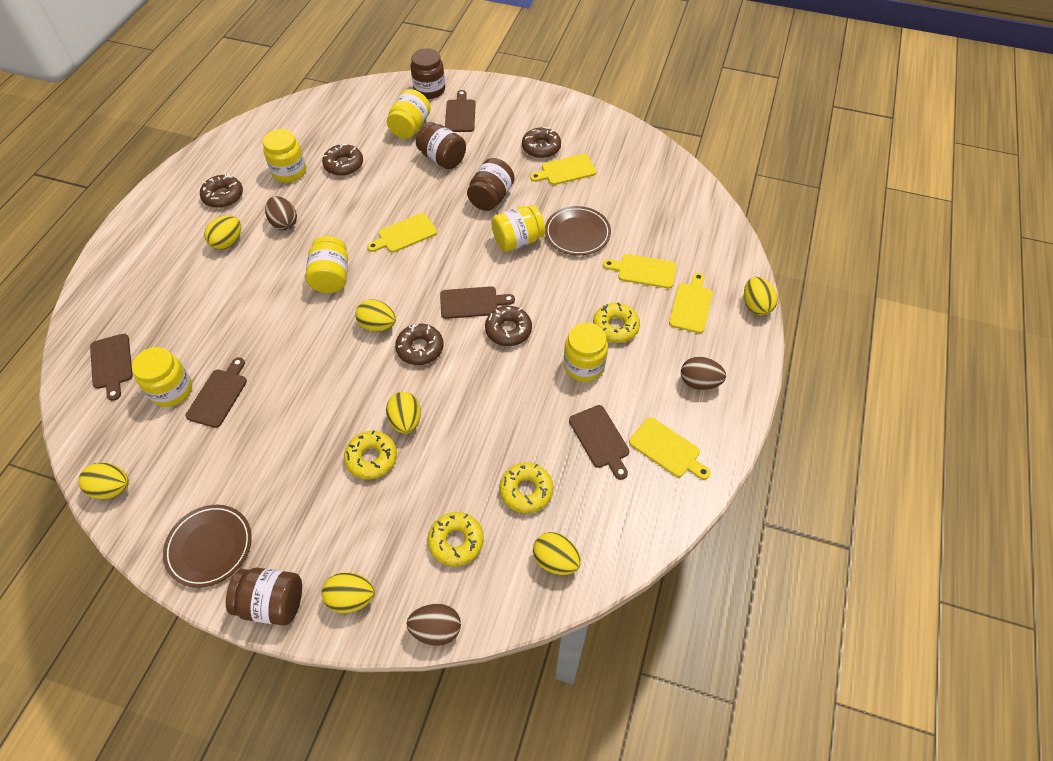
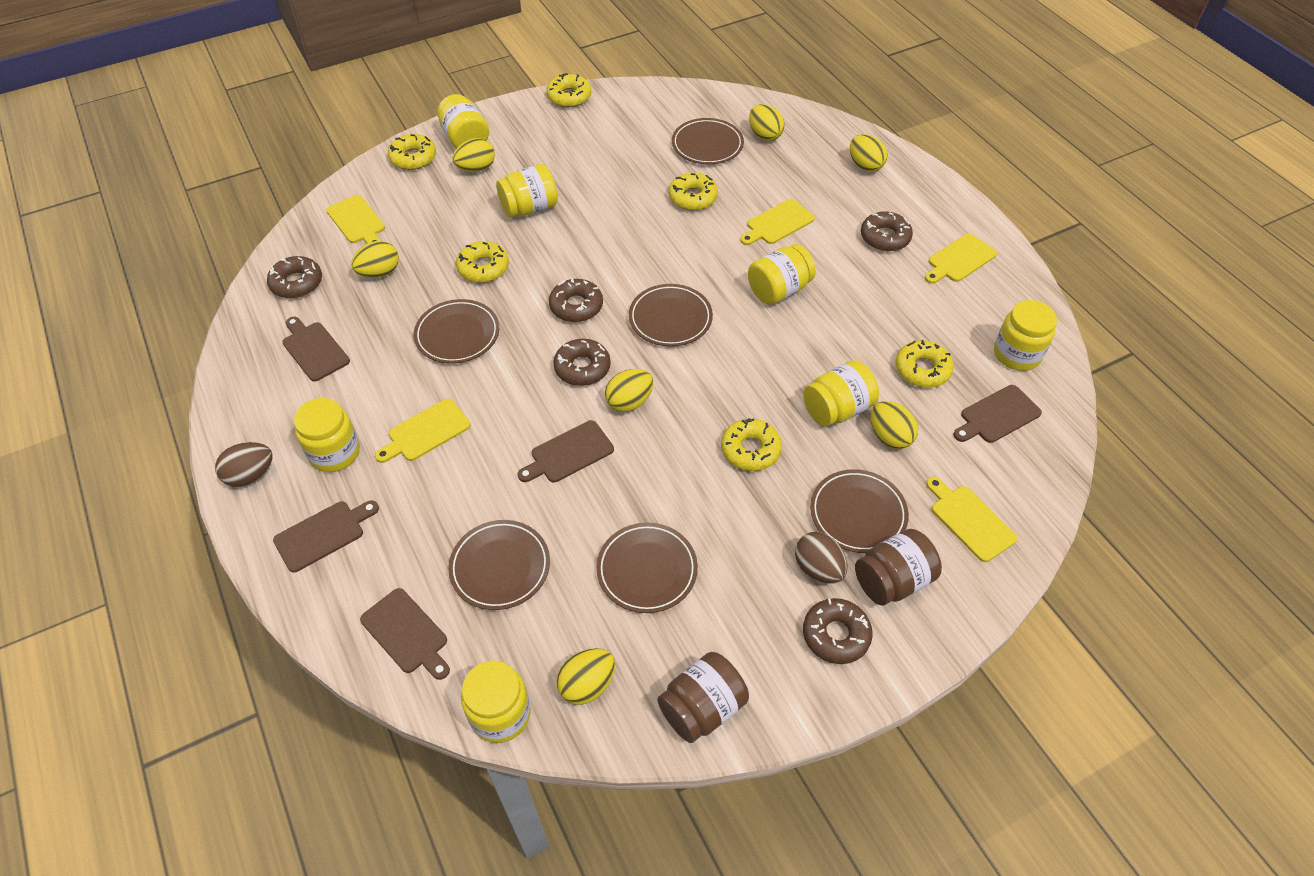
brown egg: [265,196,297,230] [407,603,461,646] [681,356,726,390] = 3 -> [215,442,273,487] [795,532,847,583] = 2
brown jar: [226,568,302,626] [410,48,445,99] [416,122,466,169] [467,158,515,211] = 4 -> [657,652,749,743] [855,529,942,605] = 2
brown plate: [163,505,252,588] [545,206,611,255] = 2 -> [414,299,499,364] [448,520,550,610] [596,523,698,613] [629,284,713,347] [672,118,744,164] [810,469,909,553] = 6
yellow donut: [344,430,397,480] [428,512,484,566] [500,462,553,513] [593,303,640,343] = 4 -> [388,134,436,170] [456,241,509,283] [546,73,591,107] [669,172,718,210] [721,418,782,471] [895,340,954,388] = 6
yellow jar: [132,347,192,407] [263,129,306,182] [305,236,348,293] [387,89,431,139] [491,205,545,252] [564,323,608,382] = 6 -> [294,398,360,472] [437,94,489,149] [461,660,531,743] [496,164,558,218] [748,244,816,305] [803,360,879,427] [994,300,1057,371] = 7

